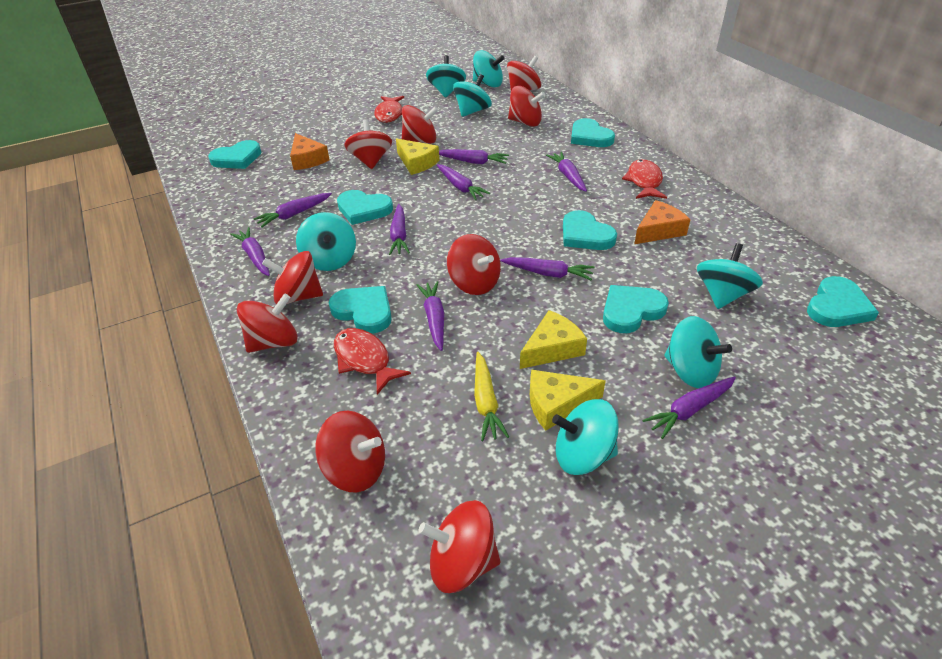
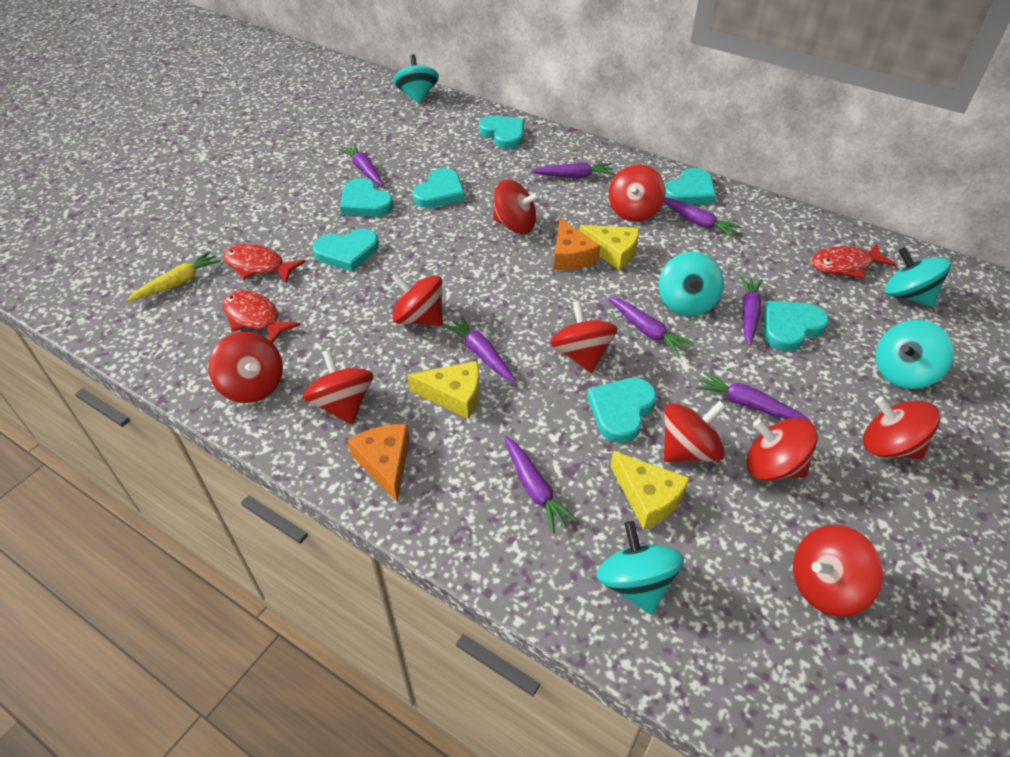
purple carrot: [230,227,270,276] [253,193,332,228] [389,204,410,255] [417,281,444,351] [437,164,490,200] [439,149,509,164] [500,257,594,280] [546,152,587,192] [643,377,736,439] = 9 -> [339,144,384,186] [443,316,516,382] [504,436,578,533] [531,162,614,178] [608,296,694,356] [663,198,741,237] [696,372,810,421] [740,276,762,346] = 8
red spinning top: [237,293,298,353] [262,251,323,304] [315,411,385,493] [344,119,392,169] [402,105,438,144] [419,500,500,593] [447,234,501,295] [507,56,541,91] [508,86,545,127] = 9 -> [208,332,283,403] [303,349,373,424] [391,273,443,326] [493,180,540,234] [550,301,618,373] [609,164,665,222] [664,401,726,462] [747,418,818,481] [793,525,883,617] [863,397,940,459] = 10
turquoise spinning top: [296,212,356,271] [426,55,466,98] [453,74,492,117] [473,50,505,88] [552,399,619,475] [664,316,732,388] [697,243,763,309] = 7 -> [393,54,439,104] [597,521,684,615] [659,252,724,316] [876,320,954,389] [885,247,951,307] = 5

